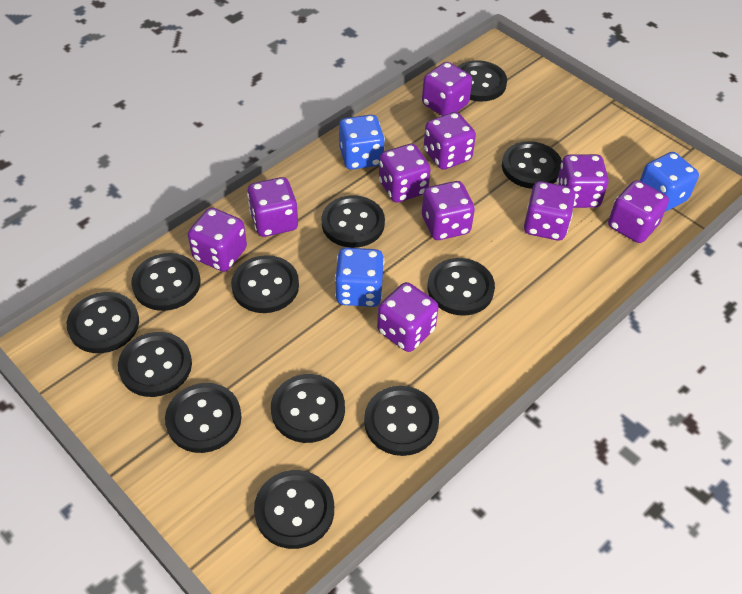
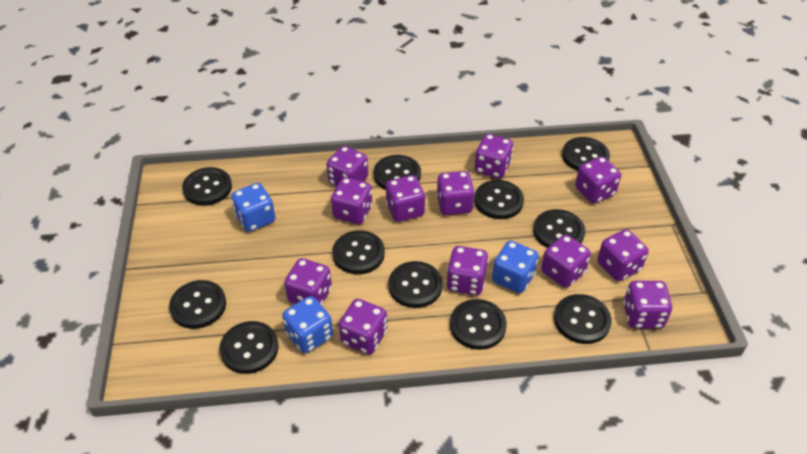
black button: [67,292,139,353] [118,332,192,397] [131,253,200,311] [165,383,242,453] [231,255,299,313] [254,470,334,549] [271,374,345,443] [321,195,385,248] [364,386,439,456] [428,258,495,316] [457,60,507,101] [502,141,562,189] = 12 -> [169,280,226,329] [182,167,232,206] [220,321,279,374] [332,230,385,274] [374,155,421,190] [389,261,443,308] [450,299,507,350] [474,180,524,219] [533,209,585,248] [554,294,612,344] [562,137,610,171] = 11
purple dice: [188,208,247,272] [247,177,298,237] [377,282,438,352] [379,144,431,203] [422,62,472,116] [422,181,475,240] [424,112,476,170] [524,181,576,240] [557,154,609,208] [608,180,669,243] = 10 -> [284,258,332,305] [327,146,368,186] [331,177,372,224] [339,299,387,354] [386,175,425,222] [436,171,475,215] [446,246,489,295] [475,134,513,179] [541,235,591,288] [575,157,621,204] [597,229,649,281] [623,281,672,328] = 12

